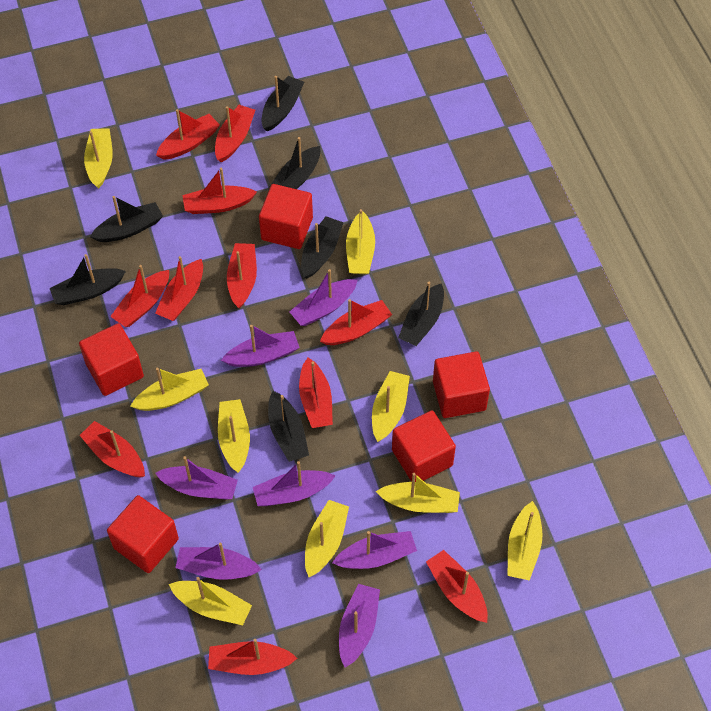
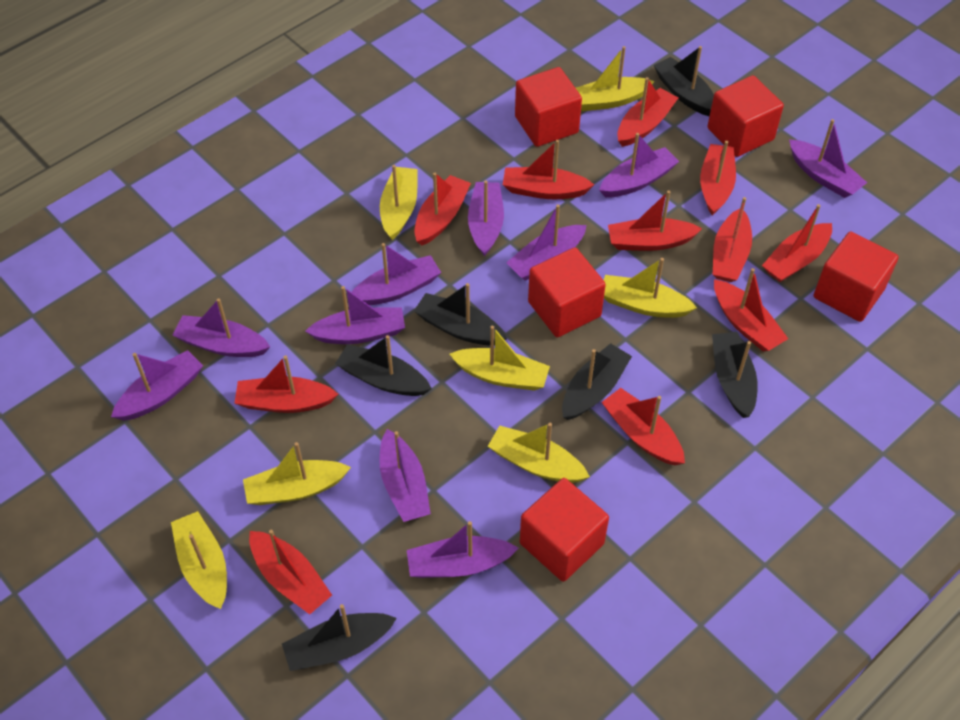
black boat: [50,254,126,305] [90,196,163,242] [261,76,304,131] [268,137,320,189] [268,391,309,462] [301,216,344,279] [398,282,444,346] = 7 -> [282,604,397,671] [335,335,432,396] [414,283,507,346] [562,343,632,420] [654,46,714,116] [712,332,758,418] = 6
purple boat: [155,456,238,500] [175,542,262,580] [221,325,300,367] [253,461,335,506] [289,269,358,326] [332,531,417,569] [339,584,380,668] = 7 -> [111,350,203,421] [173,298,270,357] [305,286,405,344] [352,243,441,305] [379,429,431,522] [407,521,518,578] [468,180,504,256] [506,204,587,281] [599,133,679,197] [789,119,867,198] = 10
yellow boat: [84,128,113,188] [130,368,209,411] [169,577,252,625] [218,399,250,473] [305,500,349,577] [346,209,375,274] [372,371,410,442] [376,473,460,513] [507,501,543,581] = 9 -> [171,511,227,609] [243,442,351,505] [380,165,418,240] [450,326,550,391] [488,423,590,483] [576,46,655,111] [604,258,697,318] = 7

